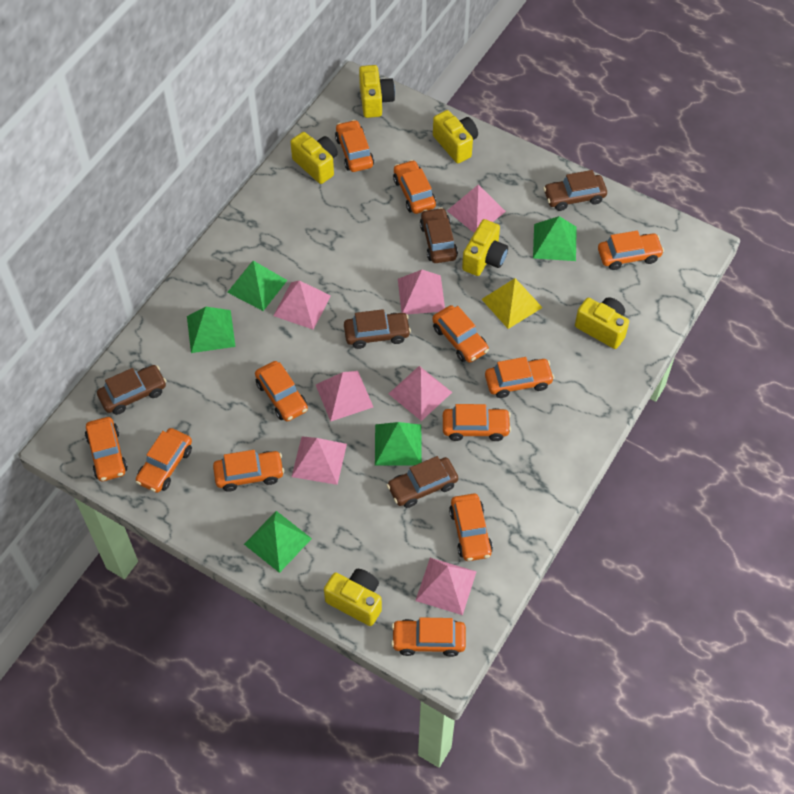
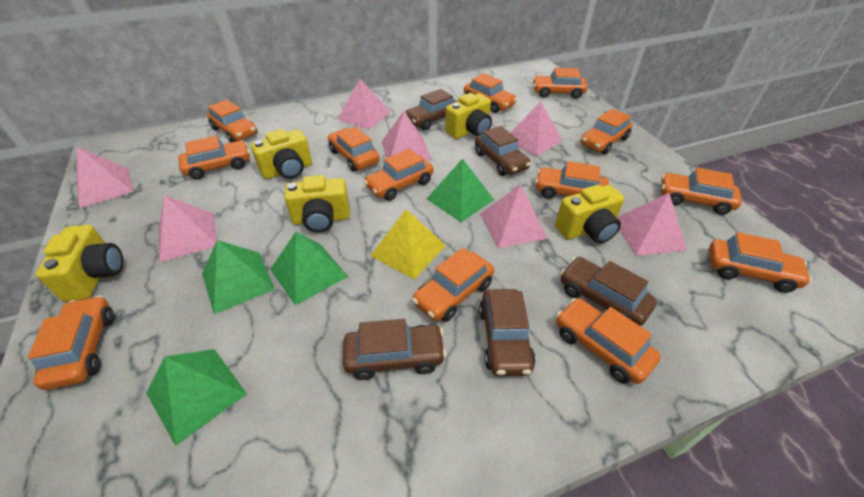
green pyramid: [187,307,236,353] [227,261,287,311] [244,511,312,573] [375,422,422,466] [533,216,577,261] = 5 -> [146,349,247,446] [202,240,275,314] [270,232,348,305] [426,159,494,222] = 4
orange car: [85,417,128,481] [136,428,192,493] [213,450,284,492] [255,361,308,421] [335,120,374,172] [391,617,466,657] [393,160,436,214] [432,305,489,363] [443,404,511,441] [449,493,493,561] [485,357,554,398] [598,231,664,270] = 12 -> [28,296,114,390] [178,136,250,179] [207,99,257,142] [328,127,380,171] [364,149,433,201] [412,248,494,322] [464,73,517,113] [533,68,588,99] [535,161,609,199] [556,298,661,384] [580,109,633,154] [661,168,742,215] [709,232,812,293] = 13
yellow camera: [291,132,338,184] [324,569,382,626] [359,65,395,118] [433,110,478,163] [462,219,508,276] [575,297,629,349] = 6 -> [36,225,123,302] [251,129,312,179] [284,175,350,232] [445,93,492,139] [555,185,624,243] = 5

